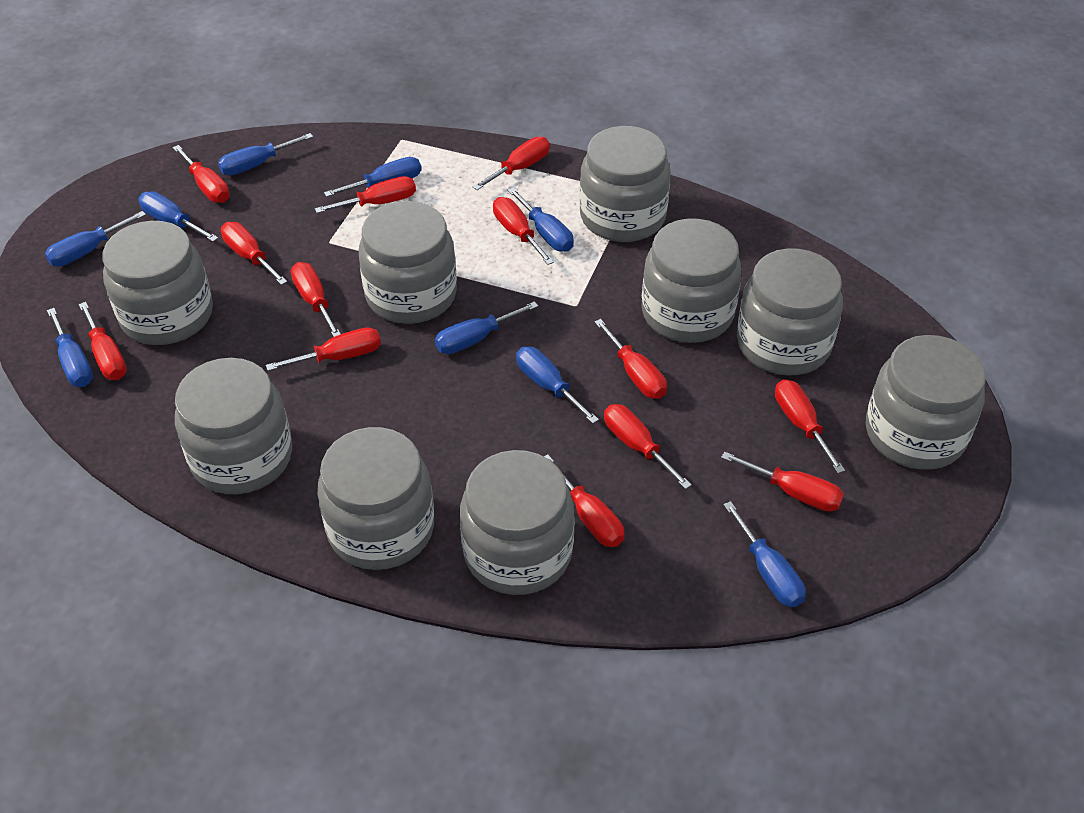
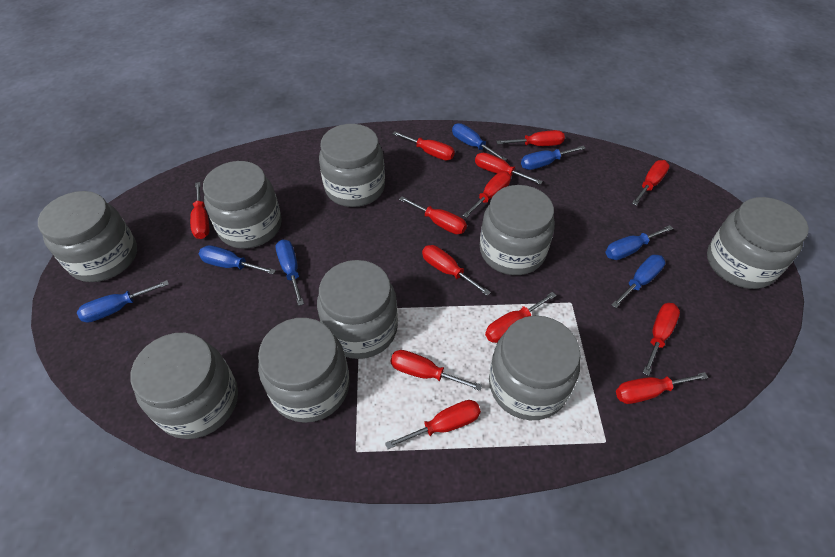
blue screwdriver: [45,211,146,267] [47,308,93,387] [138,191,218,242] [218,133,313,176] [324,157,421,197] [435,301,538,354] [507,188,574,252] [516,347,599,424] [724,501,806,607] = 9 -> [77,280,169,323] [199,245,276,275] [276,239,304,306] [452,123,507,161] [521,146,586,170] [605,225,673,260] [611,255,665,308] = 7

